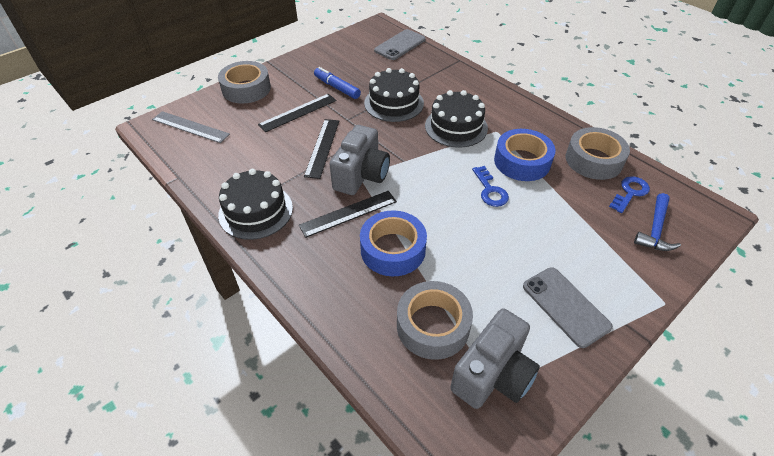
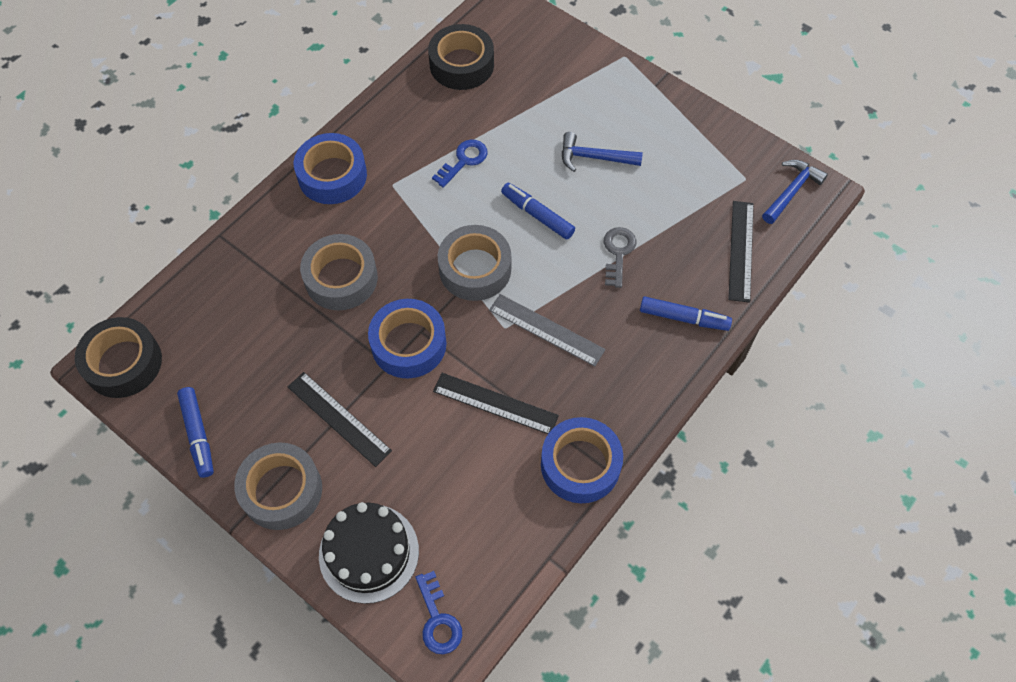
black cake: [218,169,293,240] [364,68,424,122] [425,90,488,148] = 3 -> [319,502,419,604] = 1
black tape: none = 0 -> [75,317,162,398] [428,24,494,90] = 2
blue hammer: [634,193,681,251] = 1 -> [562,132,643,172] [762,160,828,224] = 2
blue marker: [314,67,361,99] = 1 -> [177,387,214,478] [501,183,575,239] [640,297,732,331] = 3
blue tape: [360,210,427,276] [494,129,556,181] = 2 -> [294,133,367,204] [368,299,446,378] [541,417,623,503] = 3
grey camera: [330,125,390,195] [450,309,540,409] = 2 -> none = 0
grey key: none = 0 -> [604,227,636,288] = 1
grey phone: [374,29,426,60] [523,267,613,348] = 2 -> none = 0

